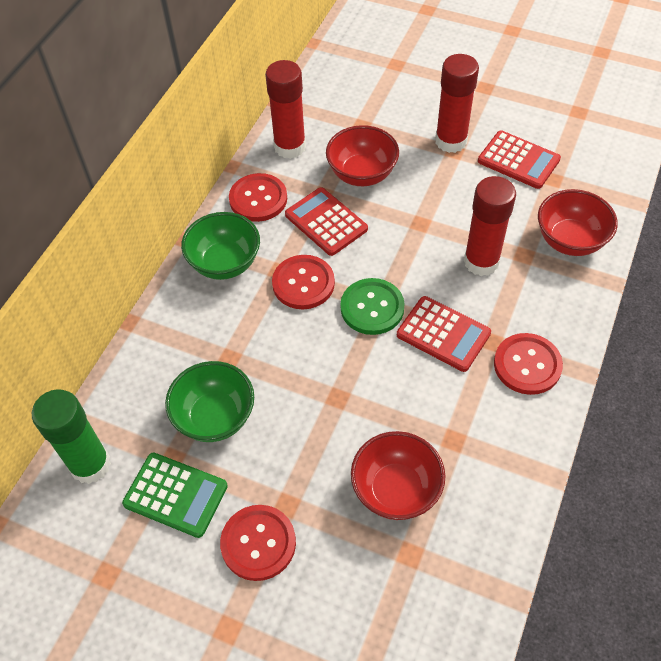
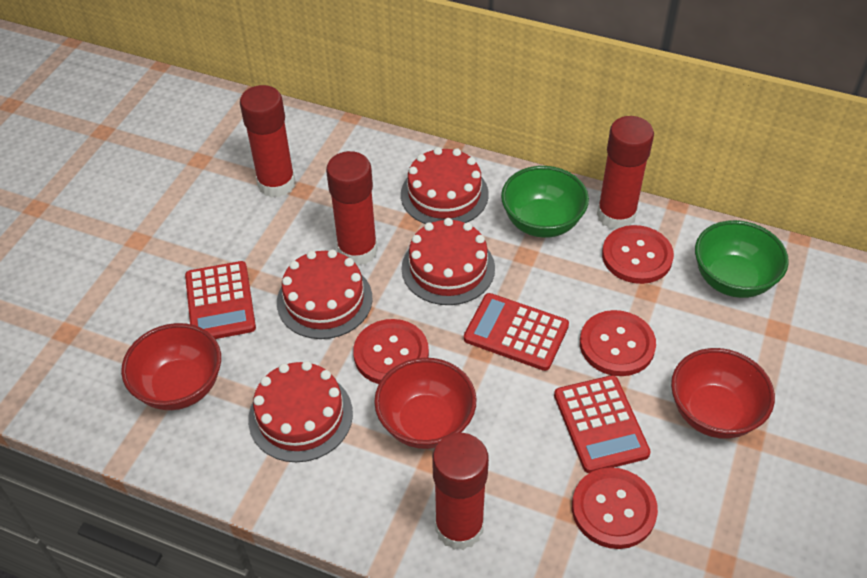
green button: [340,278,405,335] = 1 -> none = 0
green calculator: [122,452,228,538] = 1 -> none = 0
green glue stick: [32,389,111,484] = 1 -> none = 0
red cake: none = 0 -> [248,361,353,462] [277,250,373,339] [401,147,489,224] [402,218,495,305] = 4
red glue stick: [265,60,306,159] [435,54,479,153] [464,176,516,276] = 3 -> [240,85,295,198] [326,151,378,266] [432,433,489,550] [597,116,654,230] = 4

